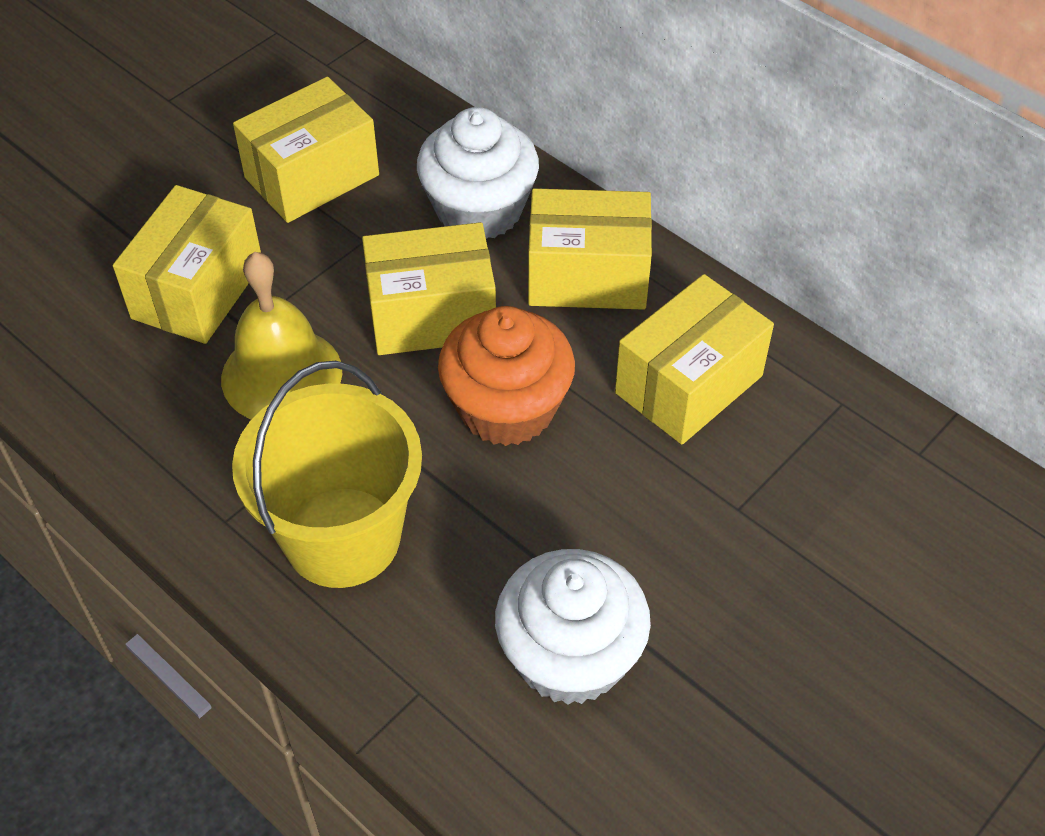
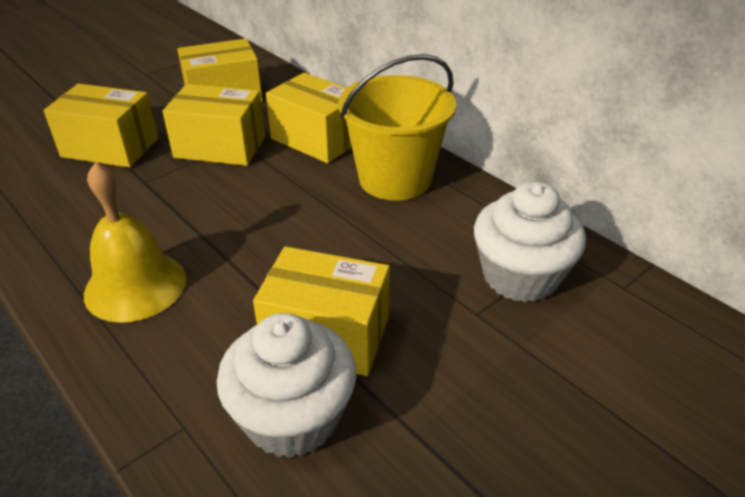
orange cupcake: [438,306,575,446] = 1 -> none = 0

